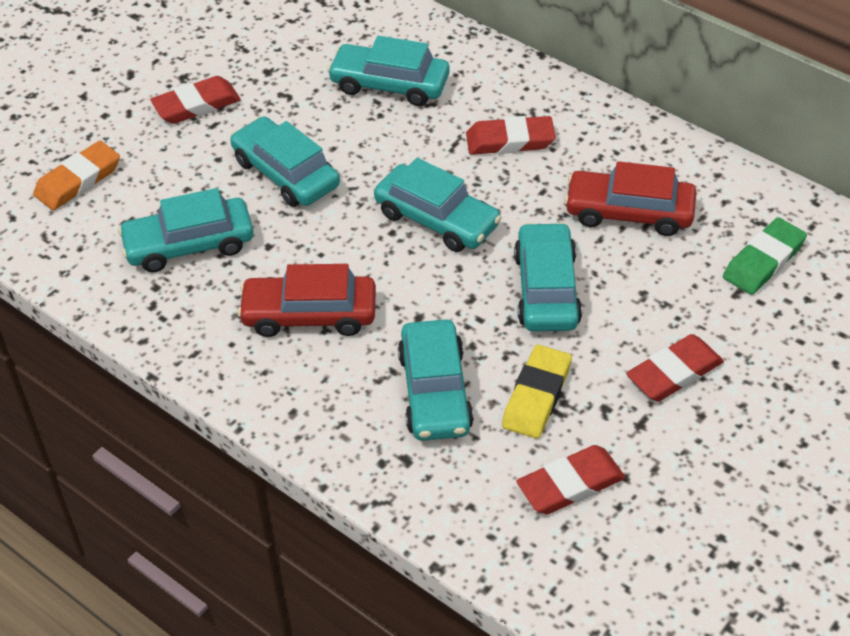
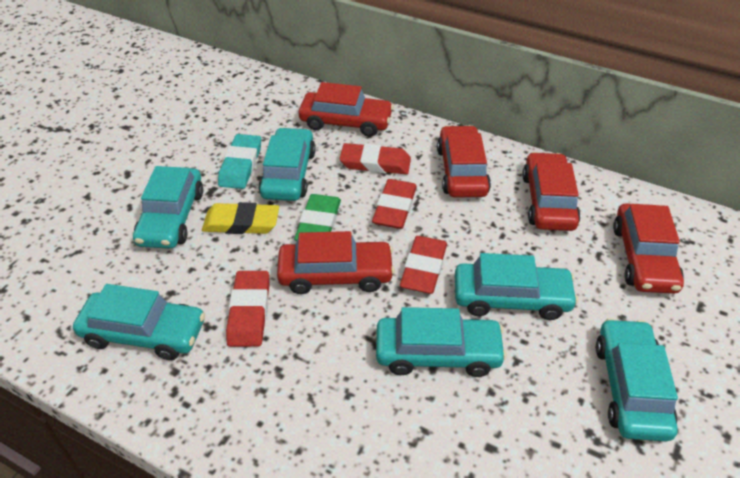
orange eraser: [33,141,120,210] = 1 -> none = 0
red car: [237,264,376,337] [564,161,697,236] = 2 -> [277,231,395,294] [299,82,394,137] [437,125,491,198] [522,152,581,231] [613,203,684,294] = 5
turquoise eraser: none = 0 -> [218,134,261,189] = 1

